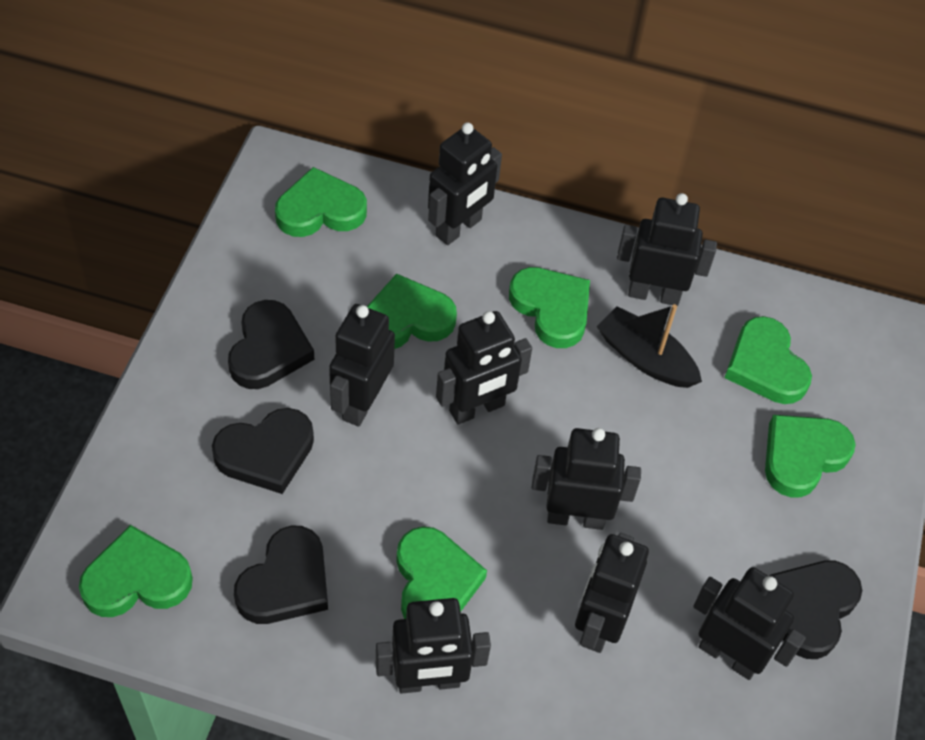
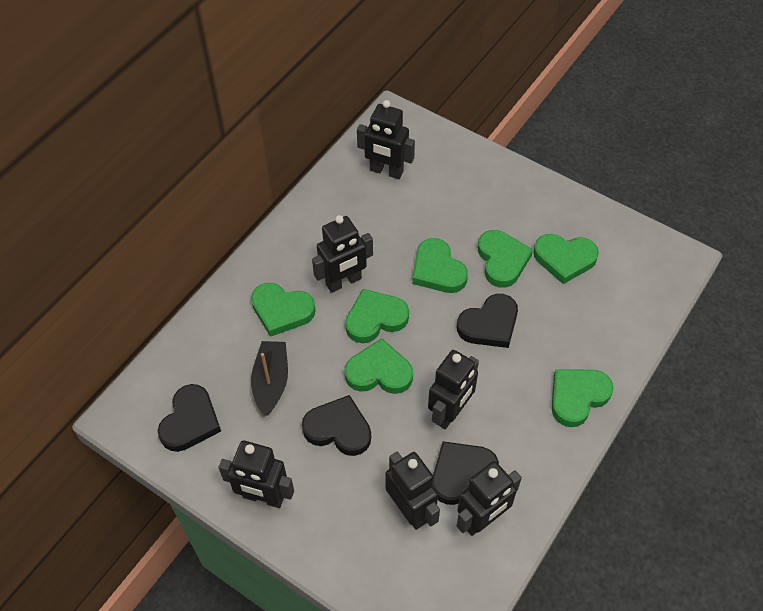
black robot: [329,304,395,427] [376,598,491,693] [428,122,502,245] [436,311,532,425] [532,428,641,530] [575,533,649,653] [617,193,717,306] [693,567,806,680] = 8 -> [218,440,294,508] [312,215,373,293] [357,100,415,179] [385,452,440,530] [428,350,479,429] [457,461,522,536] = 6

